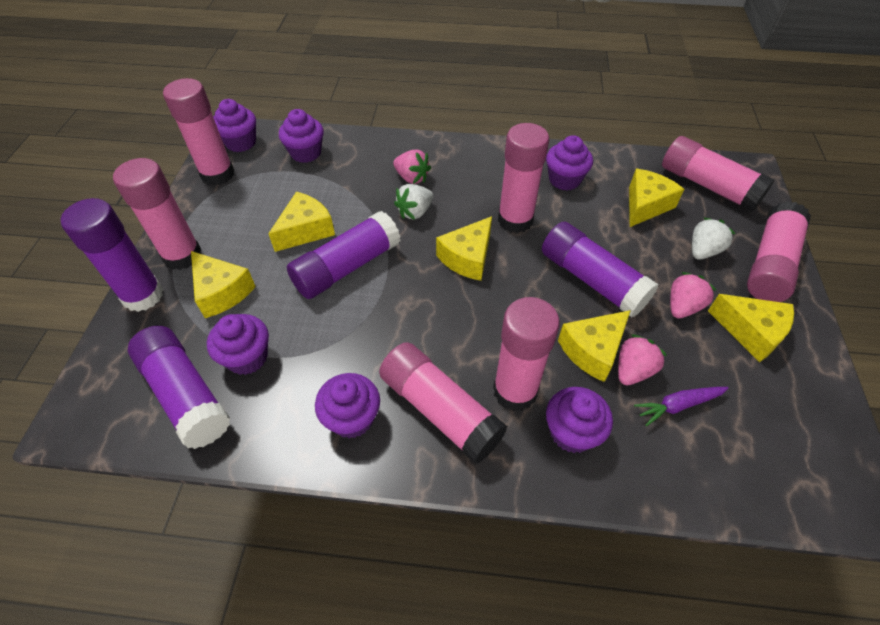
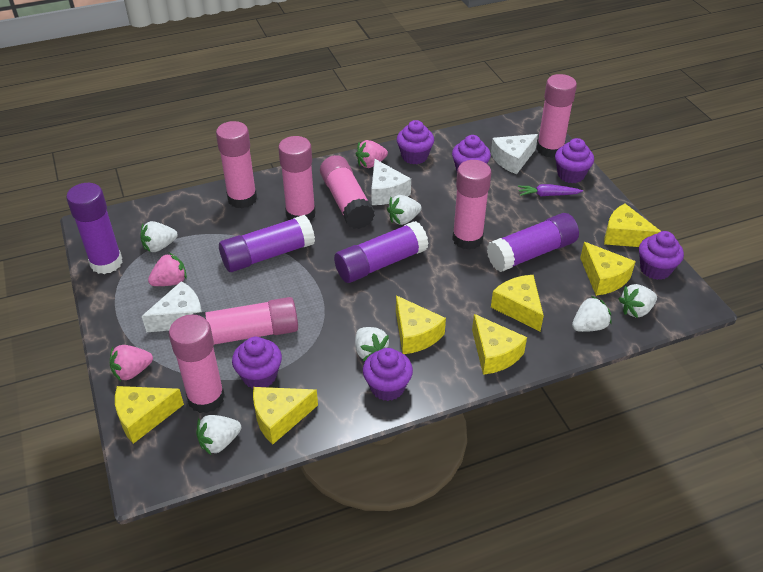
white cheese: none = 0 -> [142,281,202,332] [372,159,411,205] [491,134,538,174] = 3
white strawberry: [394,184,433,220] [692,217,736,260] = 2 -> [140,221,178,252] [196,415,241,455] [355,327,389,361] [387,195,422,225] [572,296,611,332] [618,284,657,318] = 6
yellow cheese: [191,251,256,318] [268,192,335,252] [436,216,492,281] [558,310,631,382] [629,169,684,227] [708,294,794,362] = 6 -> [115,386,184,444] [253,387,318,445] [396,295,446,354] [472,314,527,375] [491,275,544,332] [580,242,636,296] [604,204,661,247] = 7

